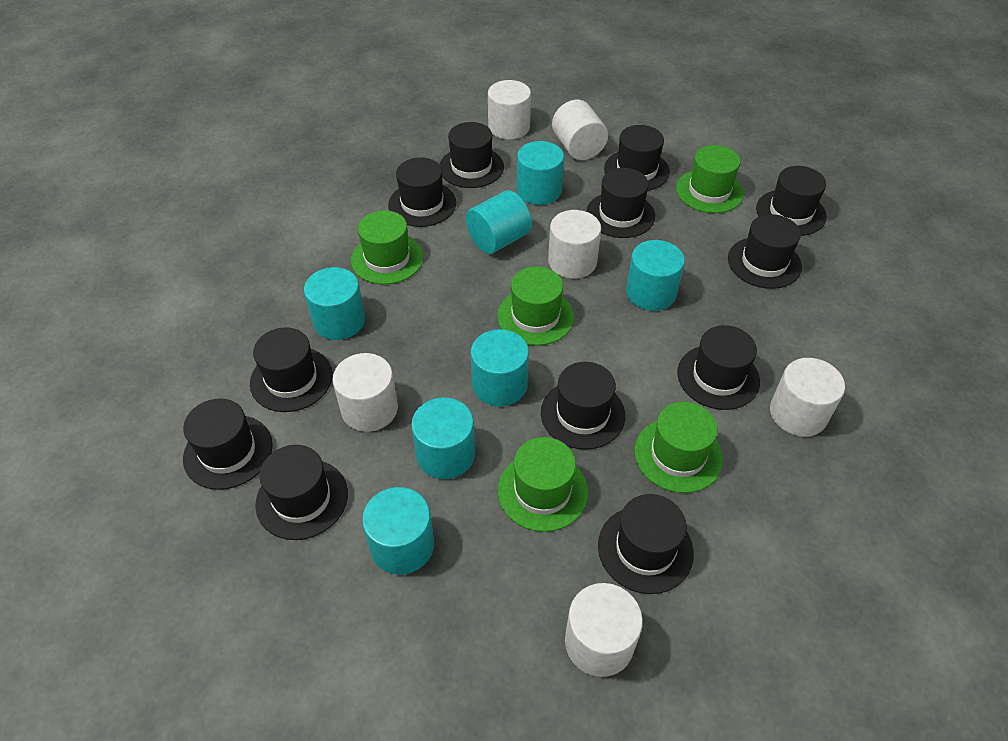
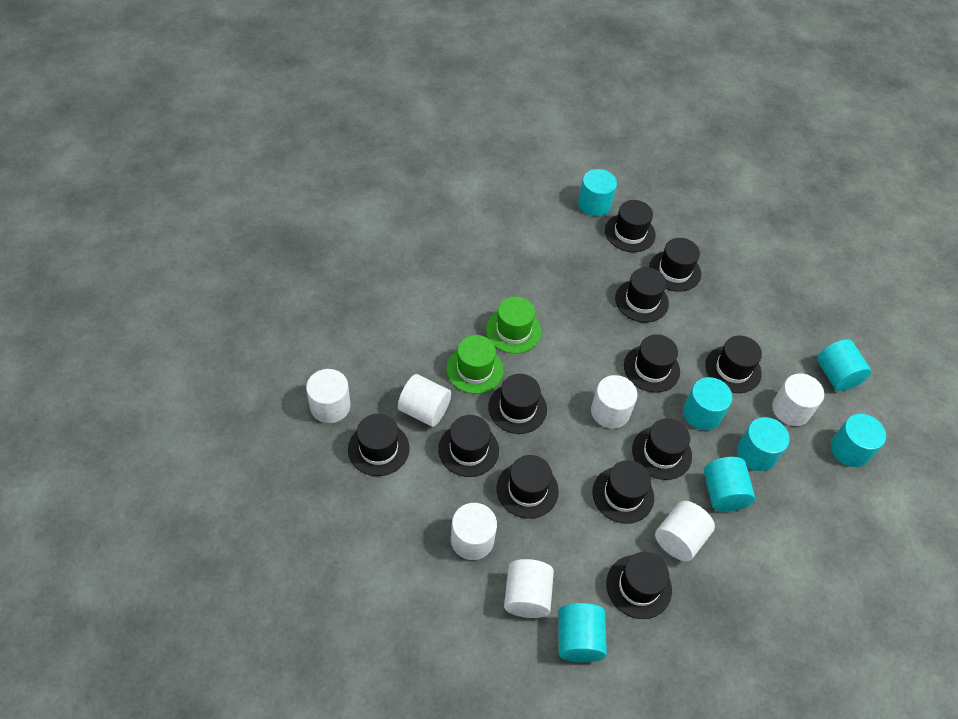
green hat: [351,210,424,285] [497,266,574,346] [497,437,588,532] [634,402,723,493] [676,145,744,213] = 5 -> [446,335,504,394] [486,296,541,354] = 2
white cylinder: [332,353,398,432] [488,80,531,140] [548,210,601,279] [552,100,608,160] [565,583,643,677] [770,358,845,437] = 6 -> [306,369,351,423] [398,374,451,427] [451,503,497,560] [504,559,554,618] [591,375,637,429] [655,501,715,561] [772,373,824,426] = 7

